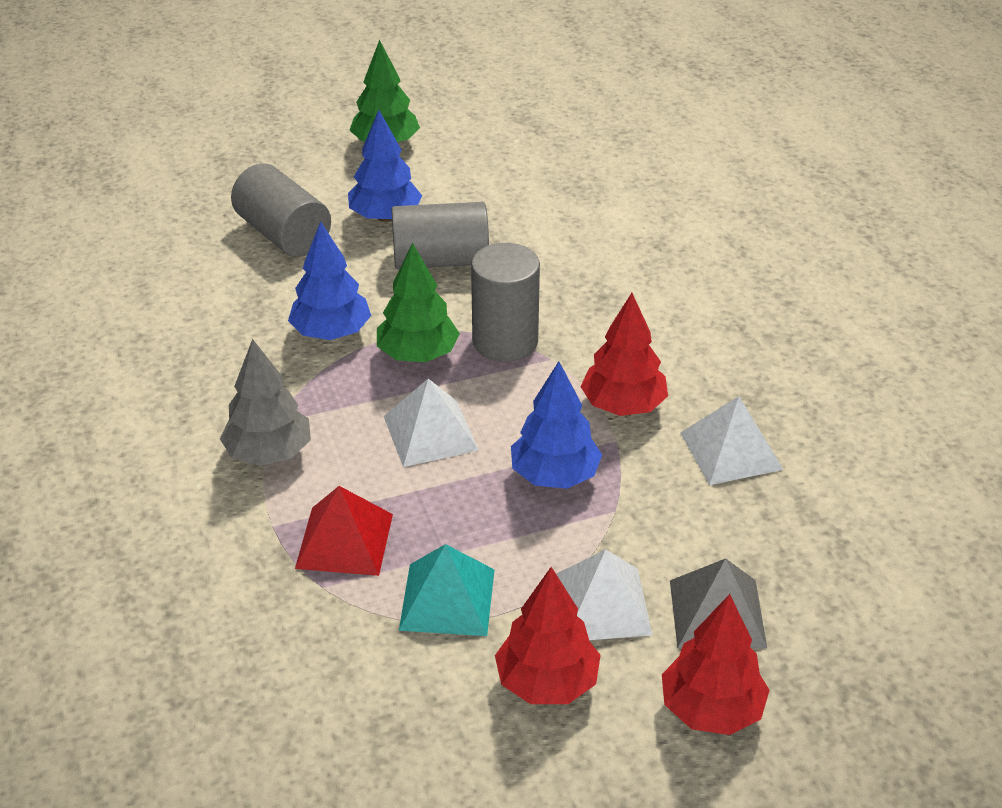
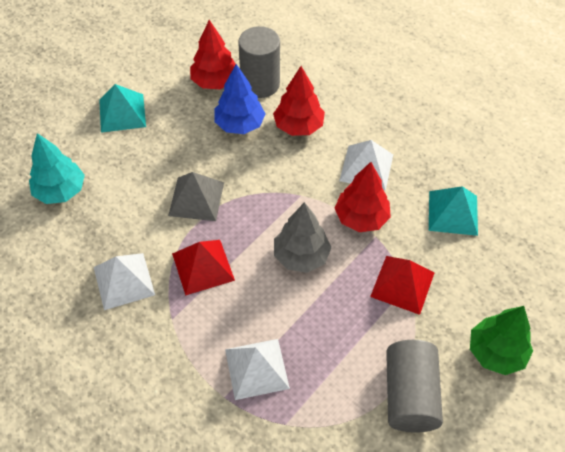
blue tree: [288,221,371,340] [348,110,422,222] [511,361,602,489] = 3 -> [214,64,265,134] = 1
green tree: [349,40,420,142] [377,242,460,362] = 2 -> [470,306,533,375] = 1
grey cylinder: [231,163,331,257] [391,202,489,269] [471,243,540,362] = 3 -> [238,26,280,98] [386,340,443,433] = 2
red pyramid: [295,486,393,576] = 1 -> [172,240,235,296] [370,256,434,315] = 2
turquoise pyramid: [399,544,495,636] = 1 -> [99,84,146,133] [429,186,478,236] = 2
turquoise tree: none = 0 -> [29,133,85,204] = 1

